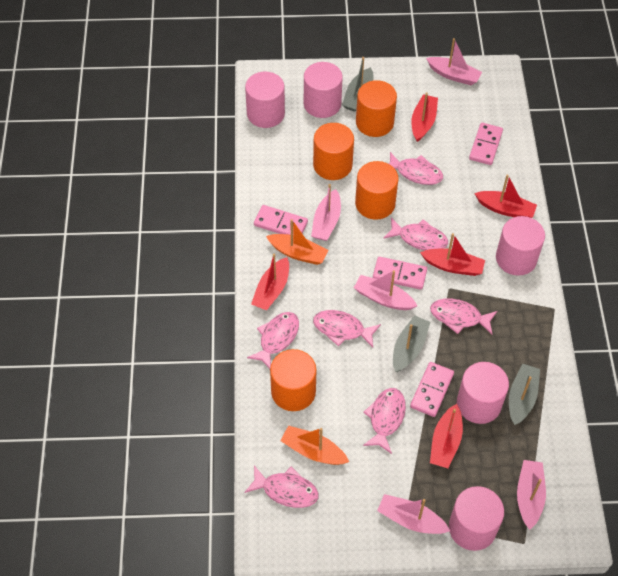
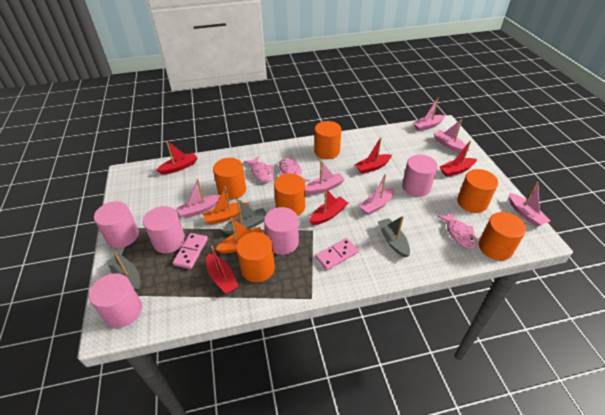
orange cylinder: [270,349,317,411] [313,123,354,180] [355,161,399,220] [356,80,397,137] = 4 -> [213,158,246,200] [236,232,275,282] [274,174,305,216] [314,121,341,159] [457,169,498,213] [479,212,526,261] = 6
pink boat: [311,184,341,241] [354,270,417,310] [377,494,450,534] [426,38,482,85] [517,460,546,530] = 5 -> [177,179,221,218] [305,160,345,194] [359,174,394,215] [413,97,445,131] [434,119,469,153] [509,182,551,227] = 6
pink domino: [254,205,308,235] [373,257,427,290] [410,362,454,417] [469,123,503,165] = 4 -> [173,233,208,269] [315,238,359,270] = 2
pink fish: [244,466,319,508] [247,312,299,369] [313,310,381,348] [363,388,406,454] [383,218,448,250] [389,152,443,185] [430,298,497,334] = 7 -> [244,156,274,182] [279,158,310,182] [436,211,477,248] = 3

